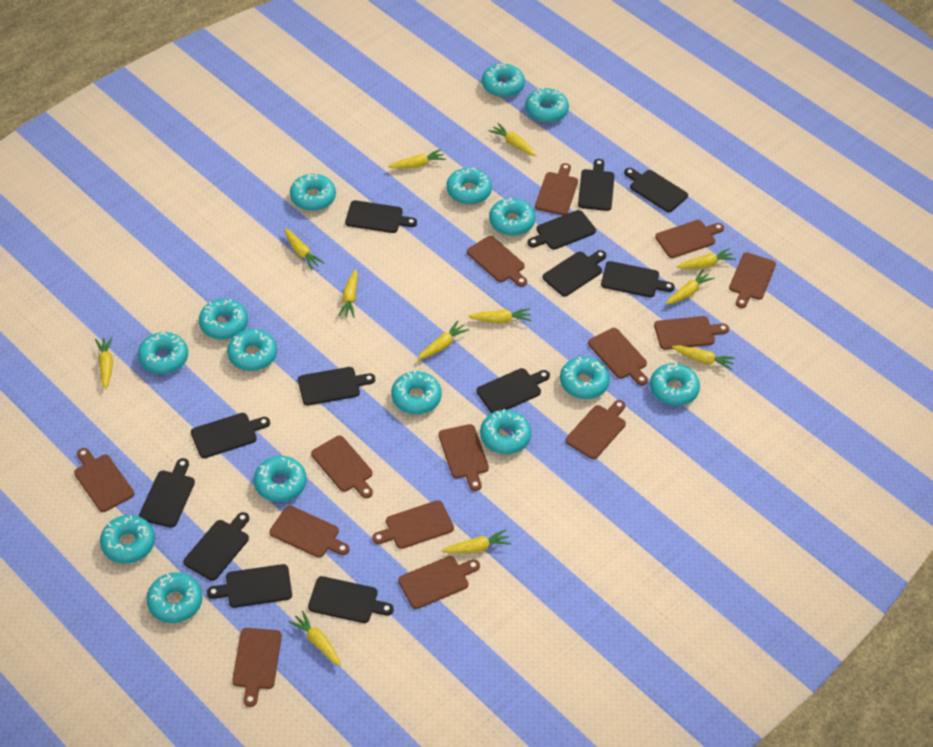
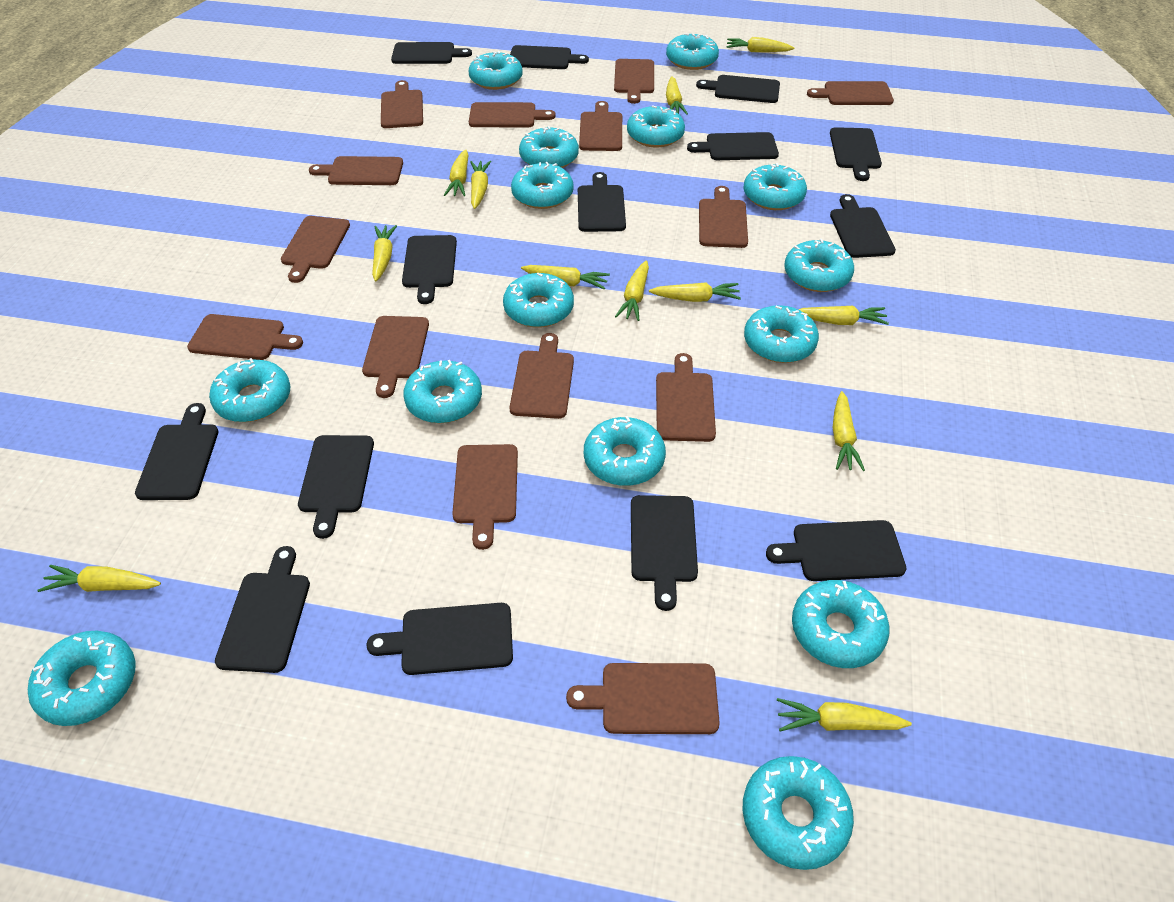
black cutting board: [139,458,195,528] [183,512,249,581] [191,413,270,458] [207,564,292,608] [298,367,375,405] [308,576,394,623] [345,200,417,233] [476,368,550,413] [527,210,596,250] [542,250,606,297] [578,159,615,211] [601,261,675,297] [624,168,688,212] = 13 -> [135,403,218,500] [215,546,310,673] [298,435,374,539] [366,603,513,675] [391,42,472,64] [402,235,457,304] [510,45,589,69] [578,172,626,232] [631,495,698,611] [687,132,779,160] [696,75,780,103] [766,520,906,581] [830,127,882,181] [830,194,896,258] = 14

